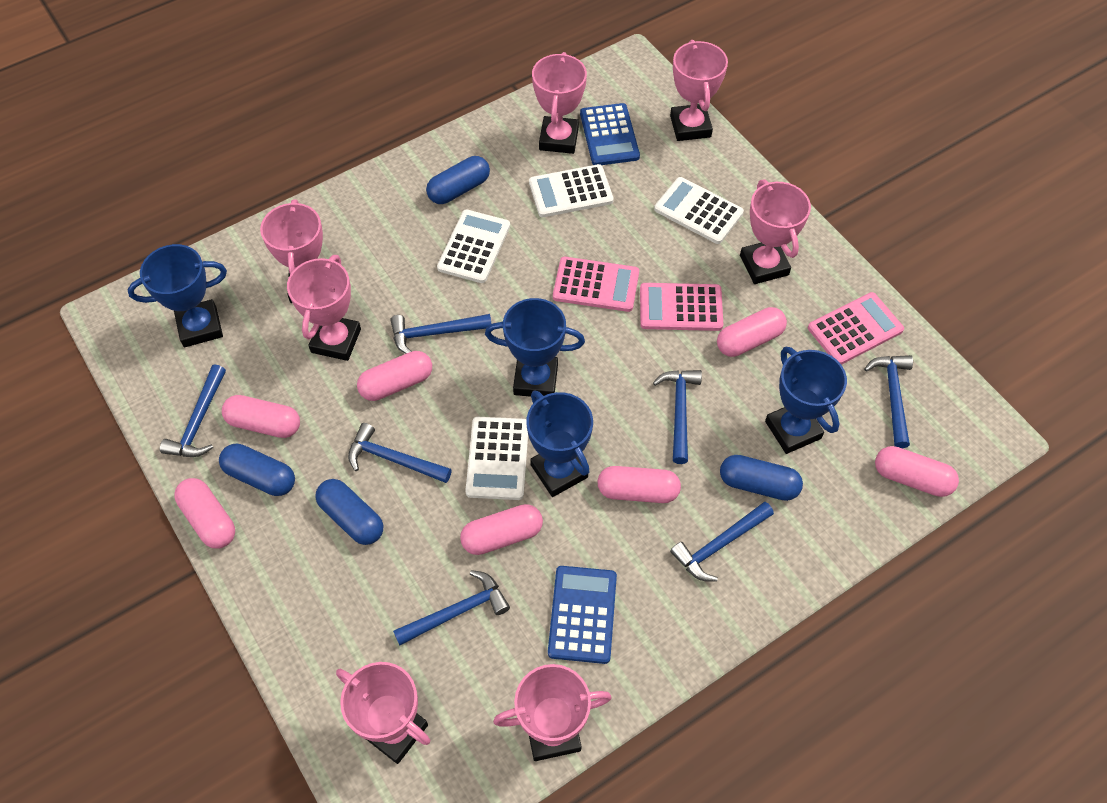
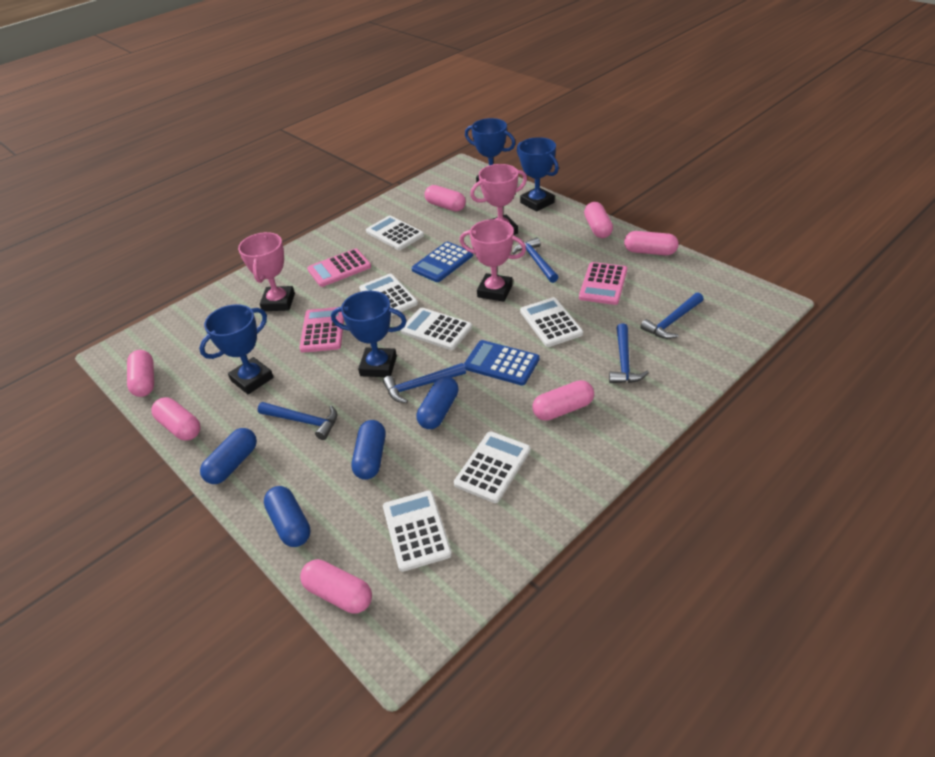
blue hammer: [160,364,226,457] [348,423,452,483] [390,314,492,354] [393,570,510,646] [653,370,702,464] [670,502,774,582] [864,355,913,449] = 7 -> [258,402,338,440] [383,363,466,403] [512,237,558,283] [609,323,649,383] [640,292,704,339] = 5
pink trophy: [260,199,323,303] [287,255,361,361] [336,662,430,764] [493,664,611,761] [532,52,587,154] [670,40,728,141] [740,179,811,284] = 7 -> [238,232,295,311] [460,219,526,302] [470,164,527,235] = 3
white calculator: [437,209,510,283] [465,417,528,500] [529,164,614,217] [654,177,744,244] = 4 -> [359,274,418,316] [366,215,424,250] [383,491,452,572] [400,308,472,350] [454,431,531,503] [520,297,583,347] = 6

